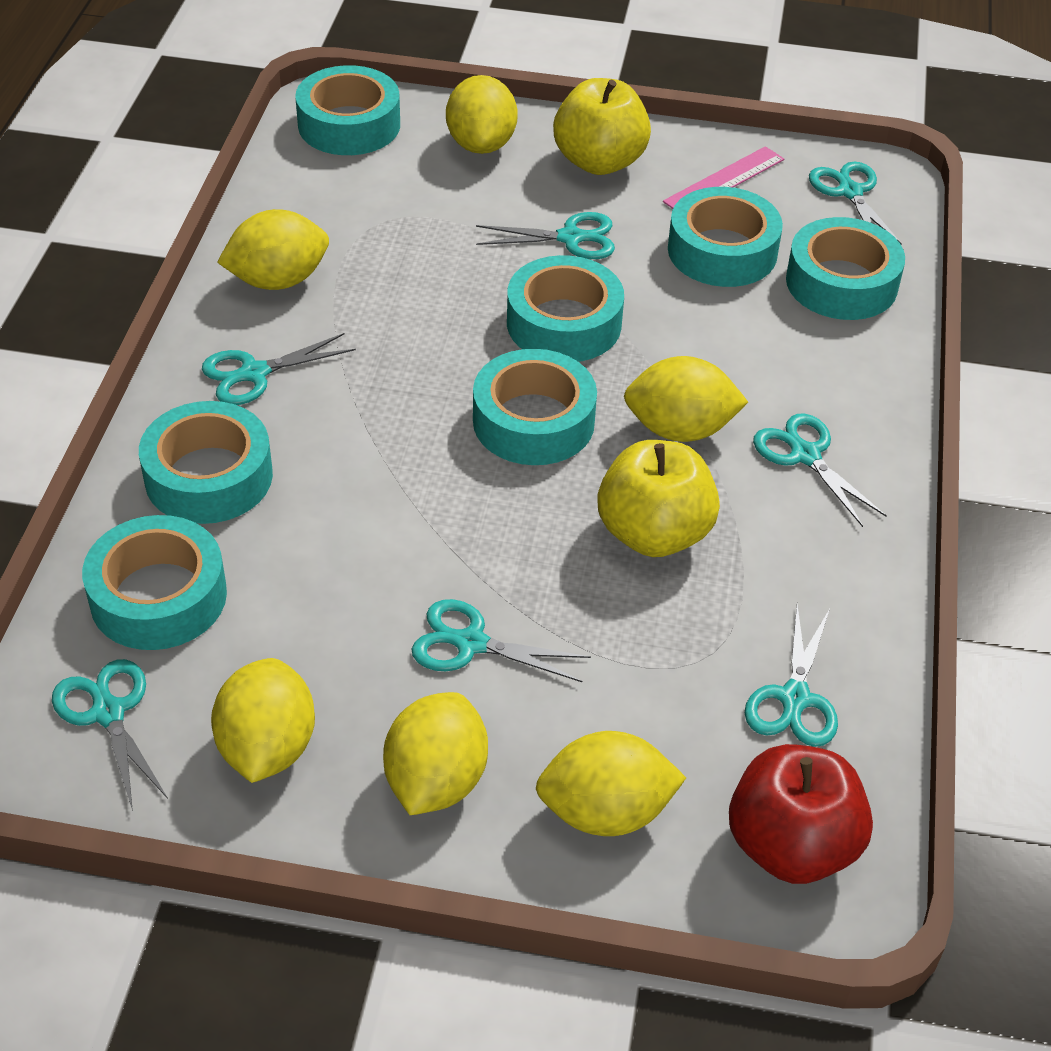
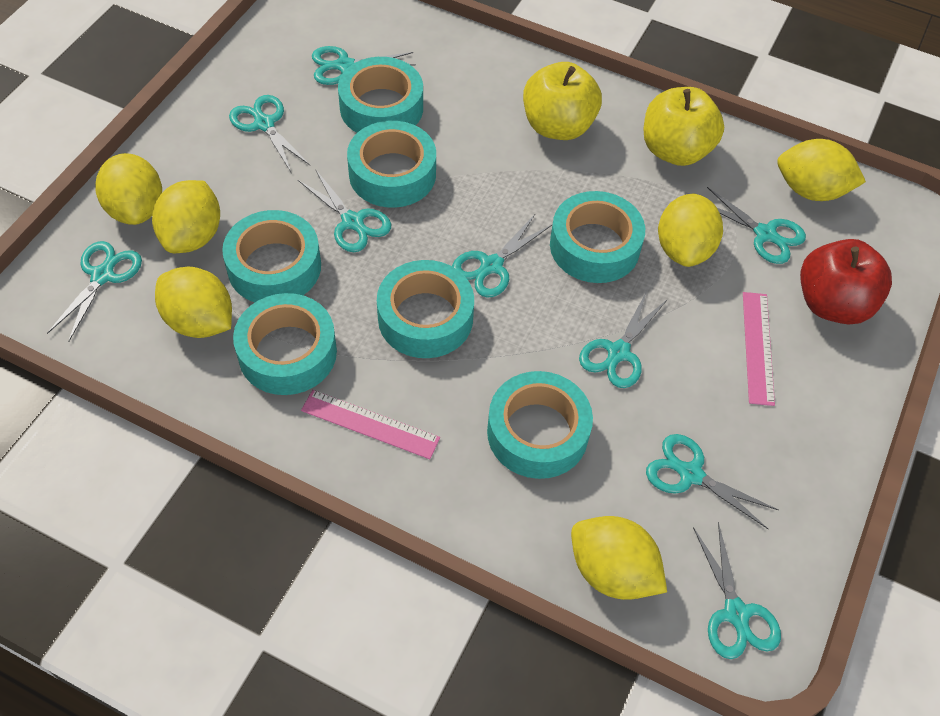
pink ruler: [663,146,784,209] = 1 -> [301,390,440,459] [743,292,775,406] = 2
turquoise scissors: [52,659,168,811] [202,333,356,405] [412,599,591,682] [476,212,615,259] [745,605,838,747] [753,413,887,527] [809,162,902,245] = 7 -> [47,241,142,342] [229,95,310,172] [298,169,391,252] [312,46,416,85] [452,215,552,298] [579,291,668,388] [646,434,778,529] [693,522,781,659] [707,187,806,264] = 9

